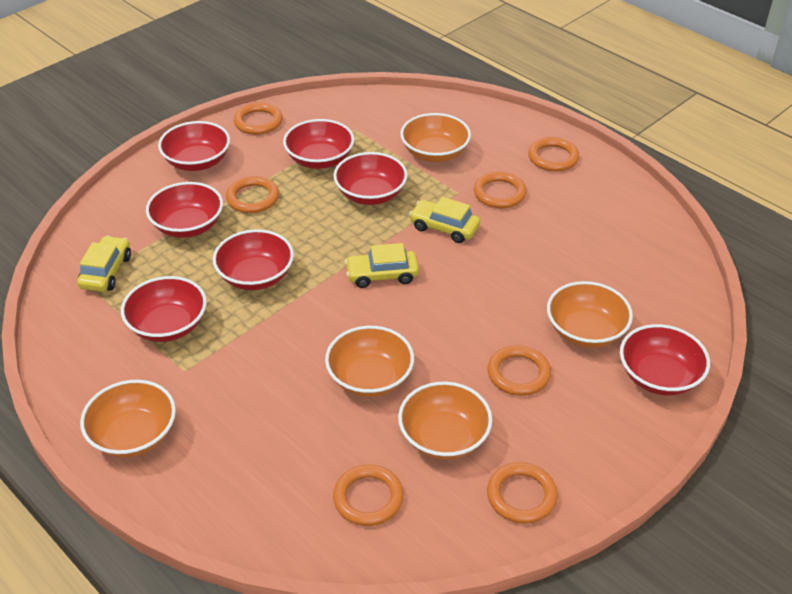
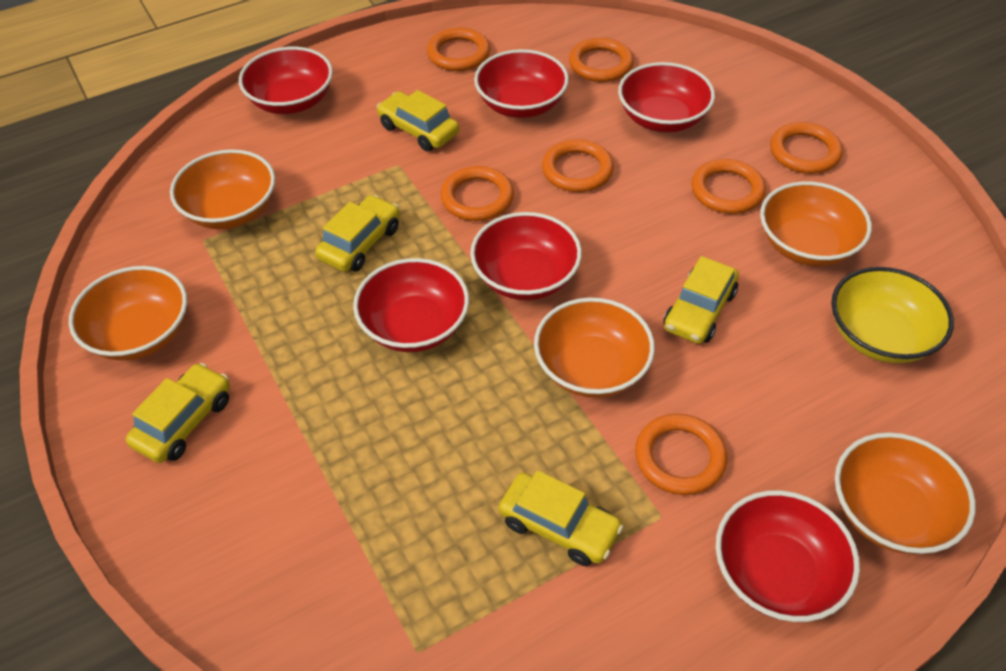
red bowl: [121,276,207,342] [146,182,223,238] [158,121,230,171] [213,229,294,290] [283,119,354,169] [333,152,408,205] [620,324,710,396] = 7 -> [239,47,333,114] [353,258,469,352] [470,212,582,300] [474,49,569,118] [618,62,715,132] [716,490,860,622] = 6
yellow bowl: none = 0 -> [831,267,954,363] = 1
yellow car: [77,236,131,292] [345,243,419,288] [409,197,480,243] = 3 -> [126,363,230,463] [315,195,400,272] [377,90,459,151] [499,470,623,566] [663,256,739,344] = 5

